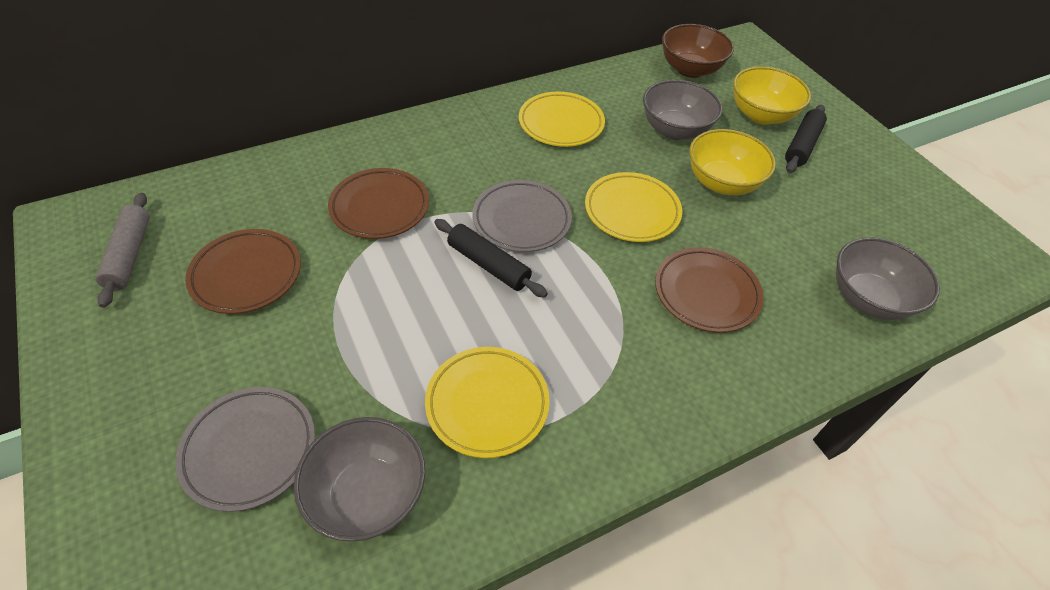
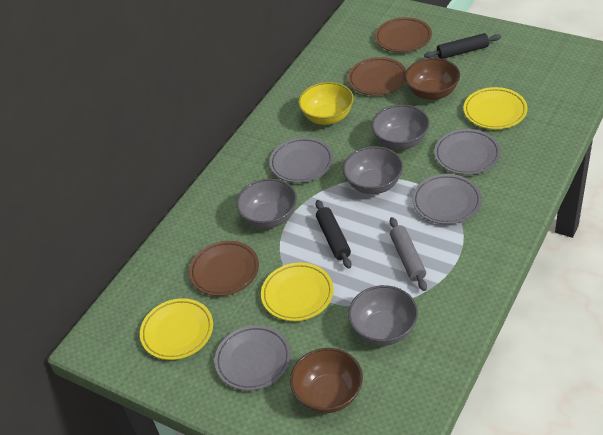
brown bowl: [662,24,734,78] = 1 -> [290,348,363,413] [405,58,460,100] = 2
grey bowl: [294,417,426,542] [643,80,722,140] [836,237,940,320] = 3 -> [236,179,297,228] [343,146,403,194] [348,285,418,345] [371,105,429,150] = 4
grey plate: [175,387,315,512] [472,180,572,252] = 2 -> [214,325,291,391] [269,137,333,183] [412,174,482,224] [434,129,501,175] = 4
yellow bowl: [689,129,776,195] [733,66,811,125] = 2 -> [298,82,354,125] = 1

